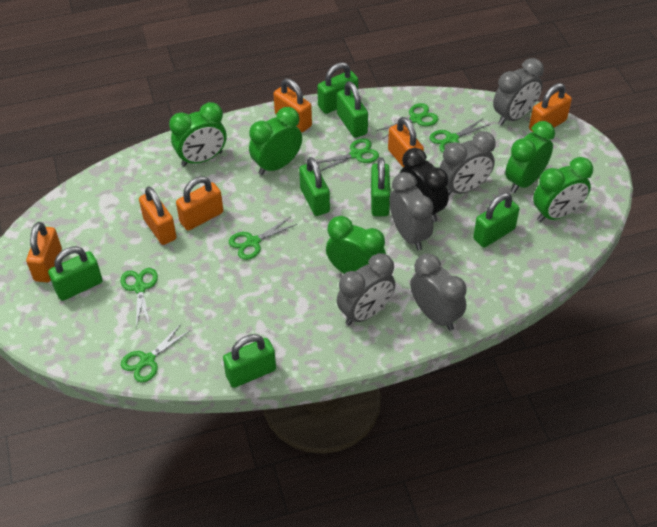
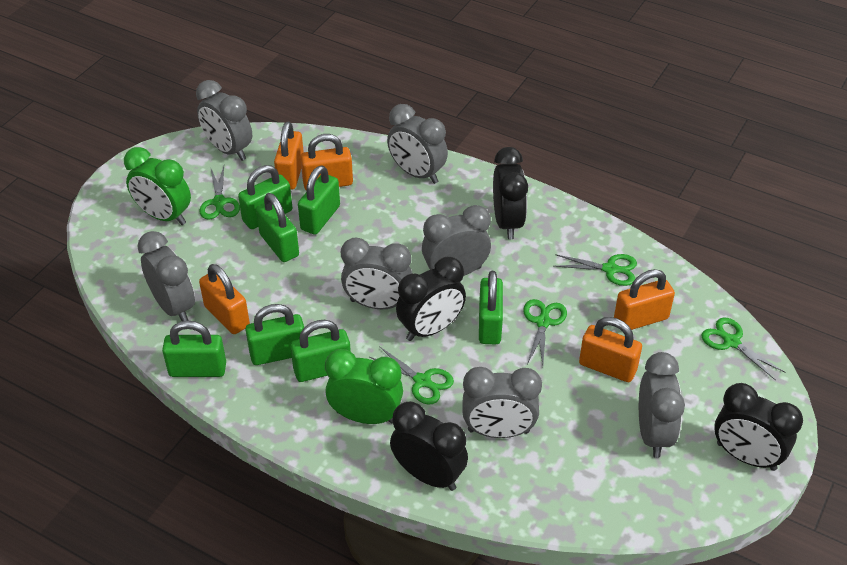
black clock: [400,148,449,223] = 1 -> [390,401,468,491] [396,257,466,341] [493,147,528,239] [714,383,803,471] = 4
green clock: [169,102,226,166] [249,107,302,175] [326,216,386,274] [505,121,555,193] [533,157,593,222] = 5 -> [124,147,191,225] [325,349,403,424] = 2
green scissors: [121,268,158,328] [121,324,191,383] [229,217,297,260] [317,138,379,171] [376,103,438,138] [429,118,491,153] = 6 -> [199,166,240,220] [370,346,454,405] [523,299,567,365] [554,254,637,286] [701,317,785,381] = 5
grey clock: [337,253,395,325] [389,172,434,250] [410,254,467,331] [440,131,496,196] [493,58,544,126] = 5 -> [137,231,195,321] [196,80,252,161] [341,237,412,309] [387,104,448,184] [422,205,491,276] [463,367,542,438] [639,352,685,458] = 7
orange padlock: [26,222,62,282] [139,186,177,245] [176,176,223,231] [273,78,312,132] [388,117,424,167] [529,83,572,132] = 6 -> [199,264,250,334] [274,122,304,190] [300,134,353,190] [579,317,642,382] [614,269,675,330] = 5

